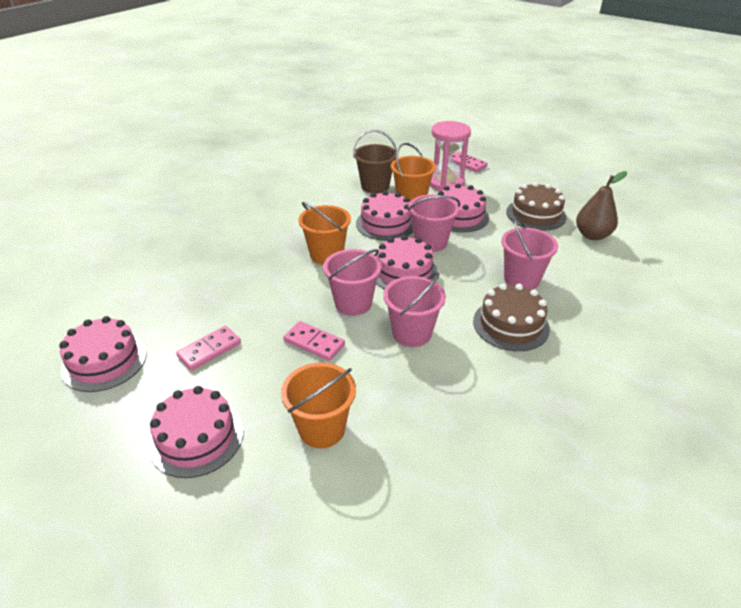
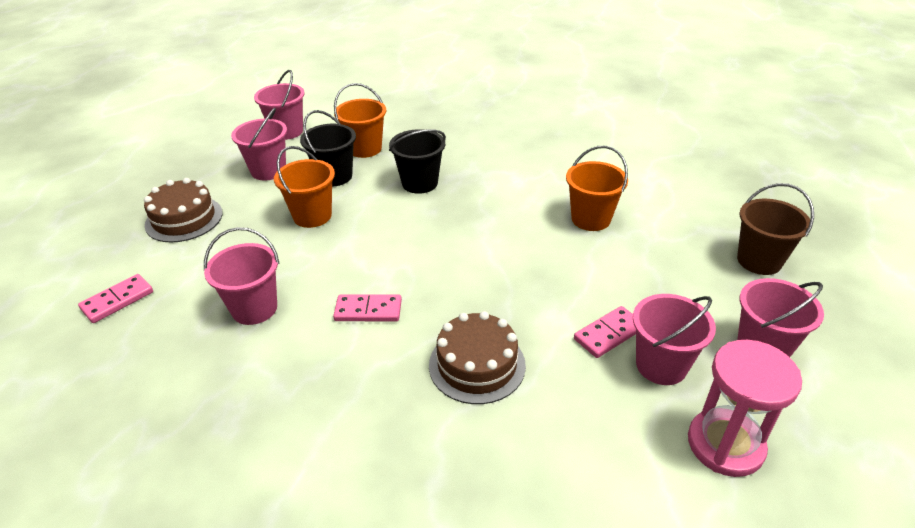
black bucket: none = 0 -> [300,110,356,187] [389,129,446,194] = 2
brown pear: [576,171,627,240] = 1 -> none = 0
pink bucket: [323,249,382,316] [383,272,446,347] [408,194,460,252] [501,217,558,290] = 4 -> [204,227,280,325] [231,108,287,180] [254,70,305,140] [633,294,716,385] [737,278,824,357] = 5
pink cake: [59,316,147,392] [149,386,244,478] [356,191,413,241] [376,235,438,289] [438,184,489,233] = 5 -> none = 0

